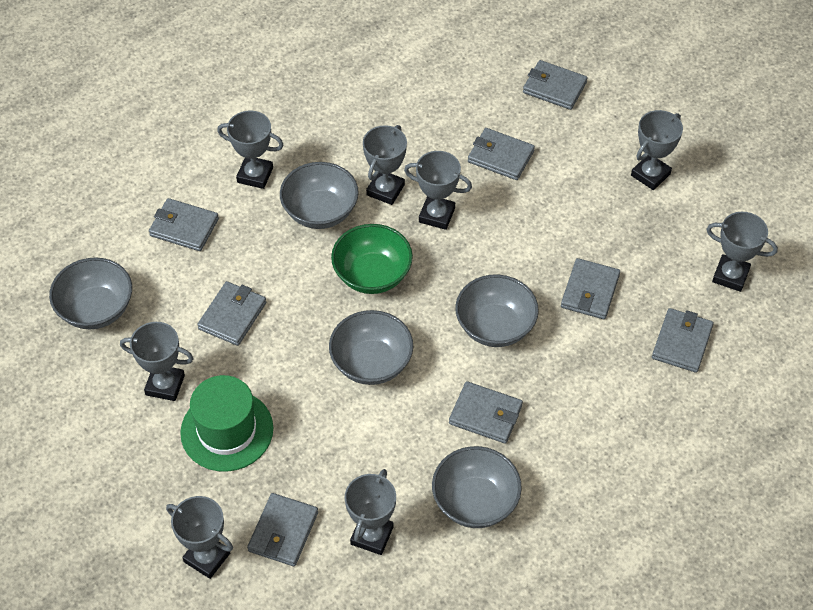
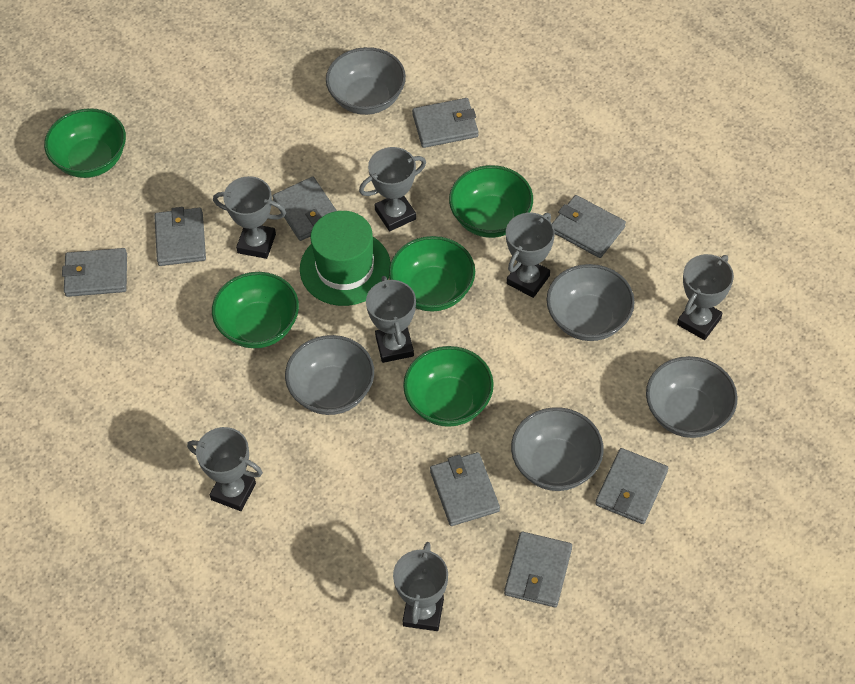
green bowl: [331,224,413,294] = 1 -> [44,108,126,178] [212,272,299,348] [389,236,475,312] [403,346,494,427] [449,165,533,238] = 5
grey trophy: [120,322,194,401] [166,496,233,579] [217,110,284,189] [345,469,396,555] [363,125,407,205] [404,151,472,230] [631,110,683,190] [706,212,778,292] = 8 -> [187,427,263,511] [213,176,286,259] [359,147,426,231] [366,276,416,363] [393,542,448,631] [506,213,555,298] [677,254,734,340] = 7

